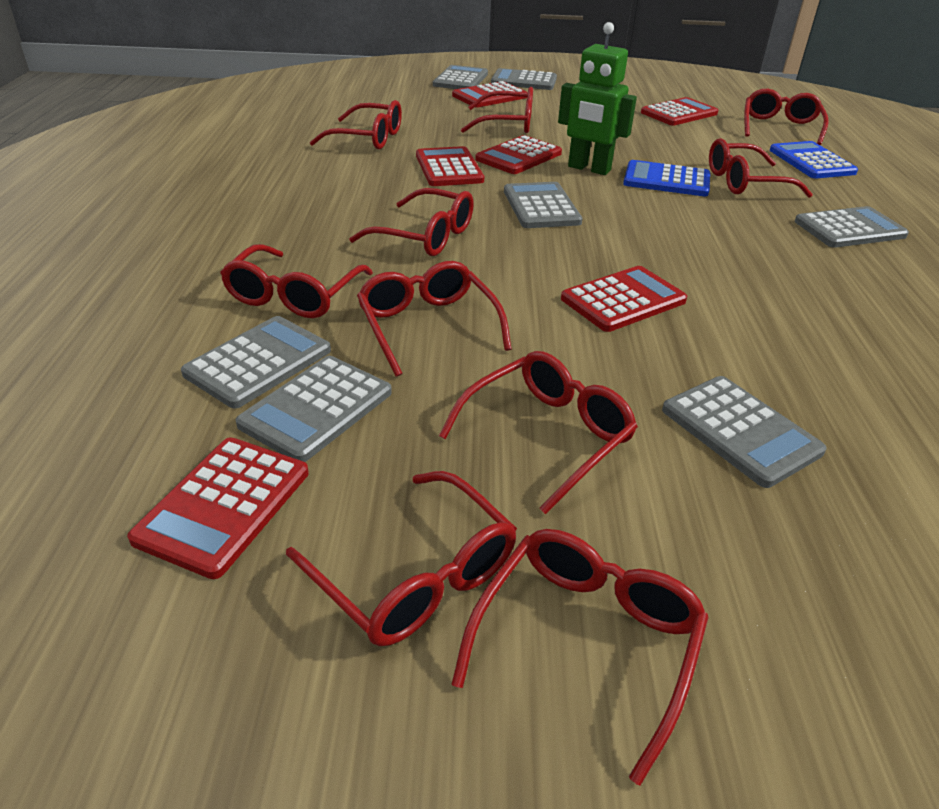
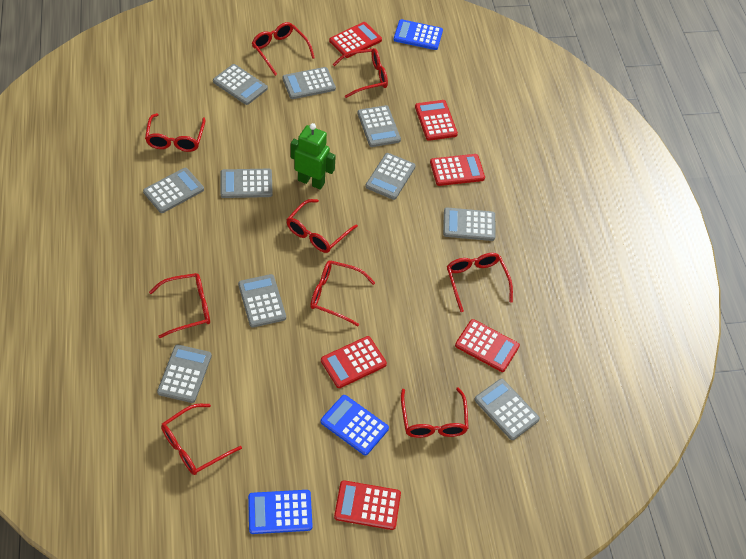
blue calculator: [623,160,710,196] [770,141,858,179] = 2 -> [248,490,313,534] [321,395,389,456] [393,19,443,50] = 3
grey calculator: [181,316,331,409] [235,356,392,462] [433,65,488,89] [491,68,557,90] [504,182,582,228] [662,376,826,488] [795,206,909,248] = 7 -> [143,168,204,213] [157,345,212,403] [213,64,268,105] [221,169,273,198] [238,274,286,328] [282,67,336,99] [358,105,401,147] [365,153,416,200] [443,208,496,241] [474,379,540,440] = 10
red glasses: [220,244,373,318] [286,471,517,646] [310,100,402,149] [349,188,474,256] [357,261,512,377] [439,351,638,514] [452,529,709,785] [461,87,533,133] [709,138,813,198] [744,89,829,145] = 10 -> [145,113,205,152] [149,273,210,338] [161,404,242,475] [252,22,315,76] [286,199,358,253] [310,261,375,326] [333,48,388,98] [401,387,469,438] [447,253,513,312] = 9

